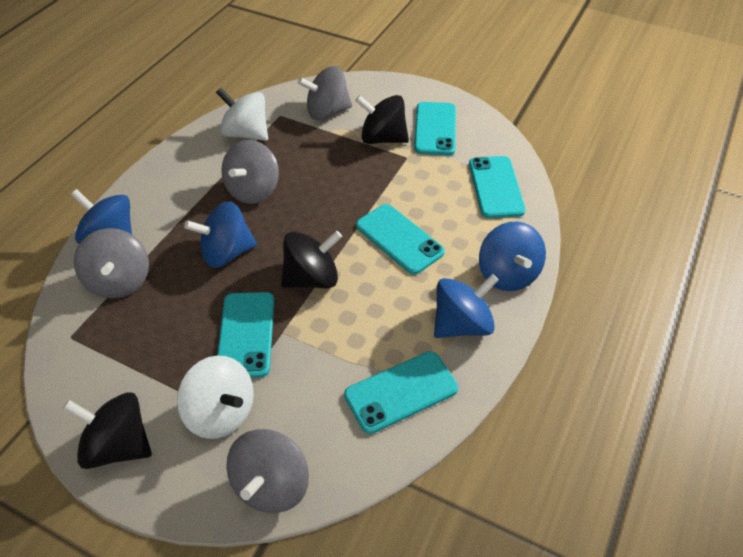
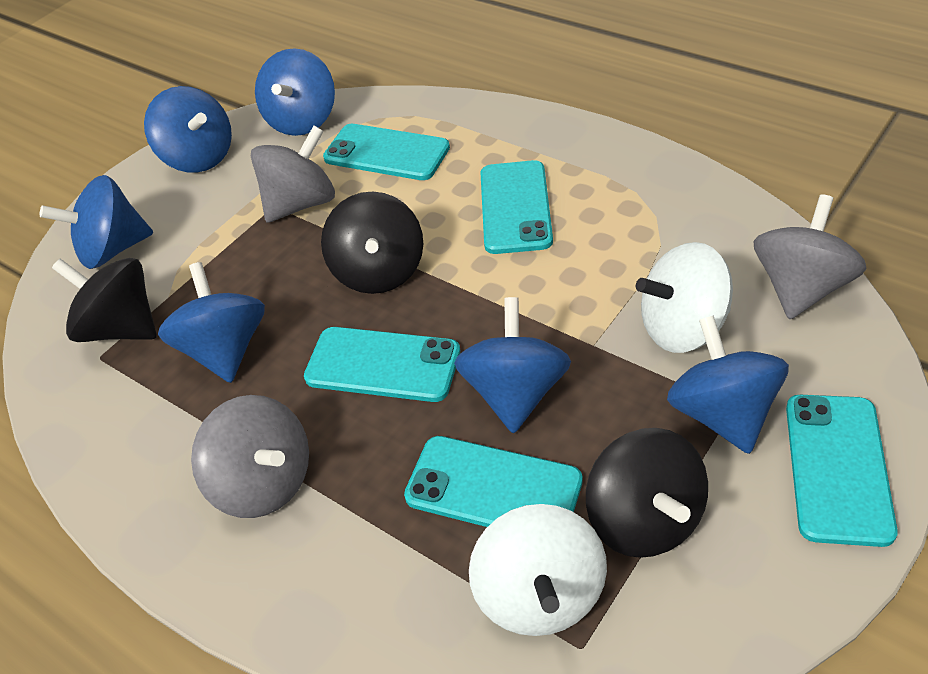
blue spinning top: [71,189,132,244] [184,201,257,268] [434,274,499,338] [479,222,546,291] = 4 -> [40,175,153,269] [144,86,232,173] [158,262,265,383] [255,48,335,136] [454,297,571,434] [667,315,789,454] = 6
grey spinning top: [74,228,149,298] [221,140,279,204] [227,429,309,513] [298,66,352,120] = 4 -> [191,395,309,518] [251,126,335,223] [754,194,867,319] = 3

